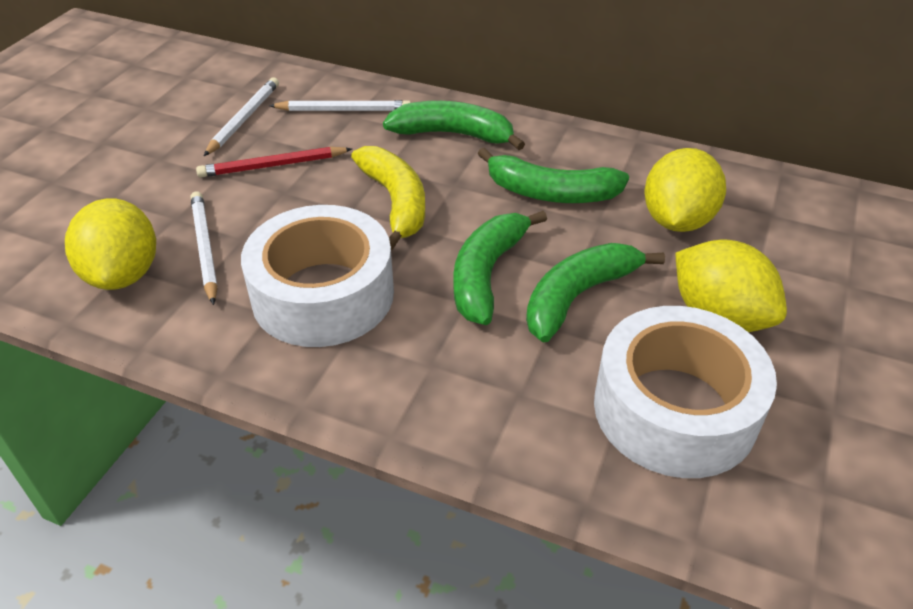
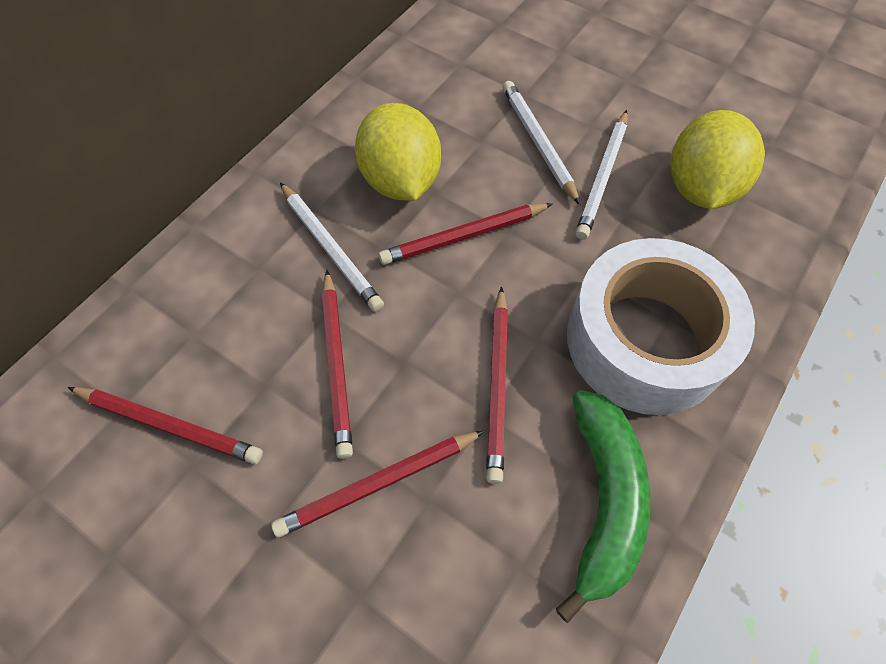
green banana: [383,101,525,150] [453,211,547,325] [478,148,629,203] [526,243,665,342] = 4 -> [556,390,650,623] = 1
red pencil: [196,147,352,178] = 1 -> [68,387,263,464] [271,430,485,538] [322,270,353,459] [379,203,553,265] [486,286,508,484] = 5
white tape: [241,205,394,347] [594,306,777,478] = 2 -> [567,238,755,415] = 1
yellow banana: [351,146,425,250] = 1 -> none = 0
yellow lemon: [65,198,156,290] [644,148,726,232] [675,239,787,332] = 3 -> [355,103,441,201] [671,110,765,209] = 2

